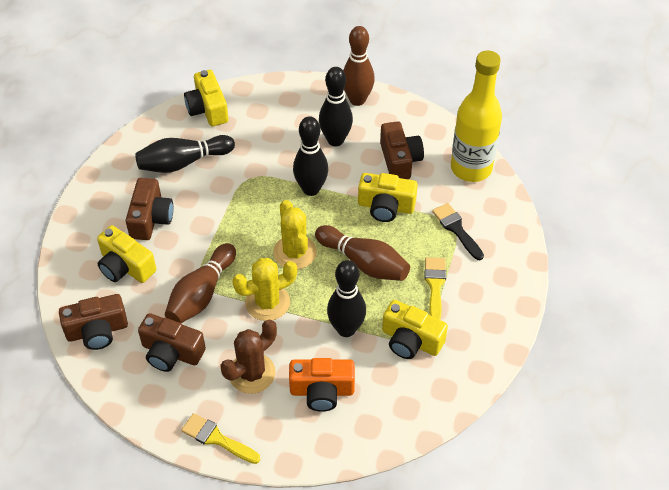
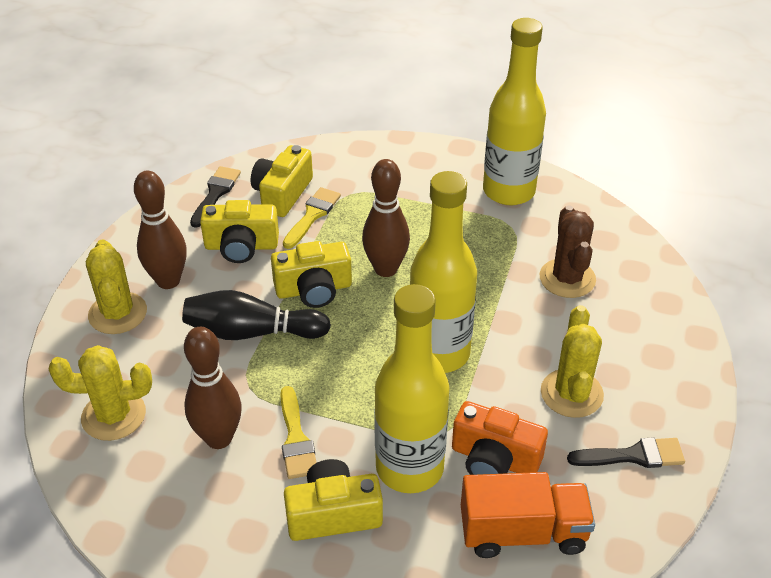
black bowling pin: [135,135,235,173] [293,116,328,196] [319,67,353,146] [327,260,366,337] = 4 -> [182,290,331,340] = 1
black brush: [432,203,484,260] = 1 -> [190,166,241,228] [567,437,685,468] = 2
brown camera: [59,294,128,350] [126,178,173,240] [138,313,206,372] [380,121,424,179] = 4 -> none = 0
orange truck: none = 0 -> [461,472,595,558] = 1
yellow bottle: [451,50,502,182] = 1 -> [374,284,450,493] [410,171,477,373] [483,18,546,205] = 3
yellow cactus: [232,258,297,321] [273,200,317,270] = 2 -> [49,345,152,441] [86,239,147,334] [541,305,604,418] = 3

